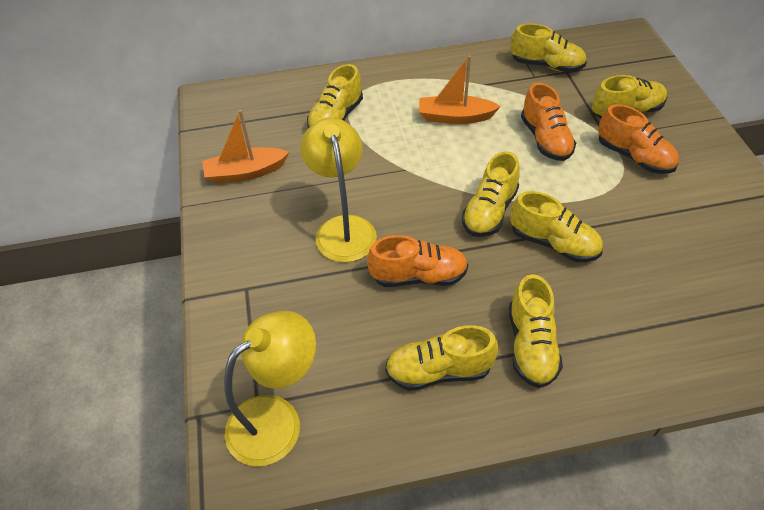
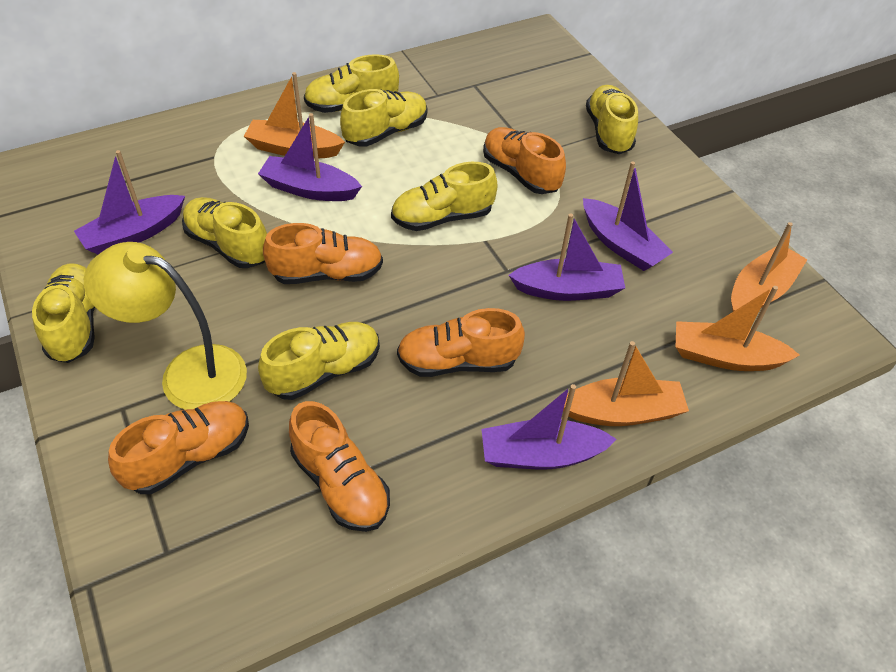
orange boat: [202,110,289,184] [419,55,501,124] = 2 -> [244,72,345,158] [563,341,689,426] [676,286,799,371] [731,222,808,312] = 4
orange shoe: [367,235,468,287] [521,83,576,161] [598,104,679,174] = 3 -> [108,401,249,494] [263,223,383,284] [289,401,390,532] [397,308,525,377] [483,127,566,194] = 5
purple boat: none = 0 -> [74,150,185,254] [258,113,362,201] [481,384,617,469] [508,213,625,301] [583,161,673,271] = 5
yellow lamp: [224,311,316,466] [300,118,377,262] = 2 -> [84,242,247,410] = 1

